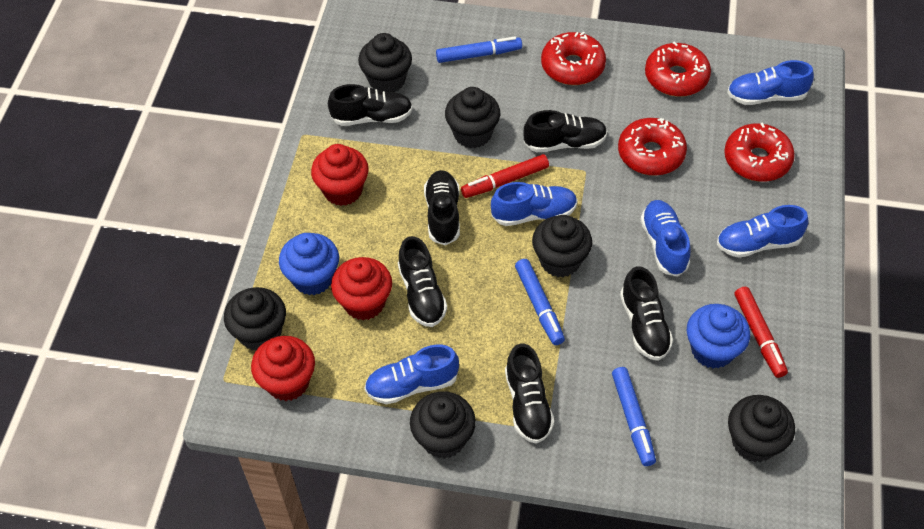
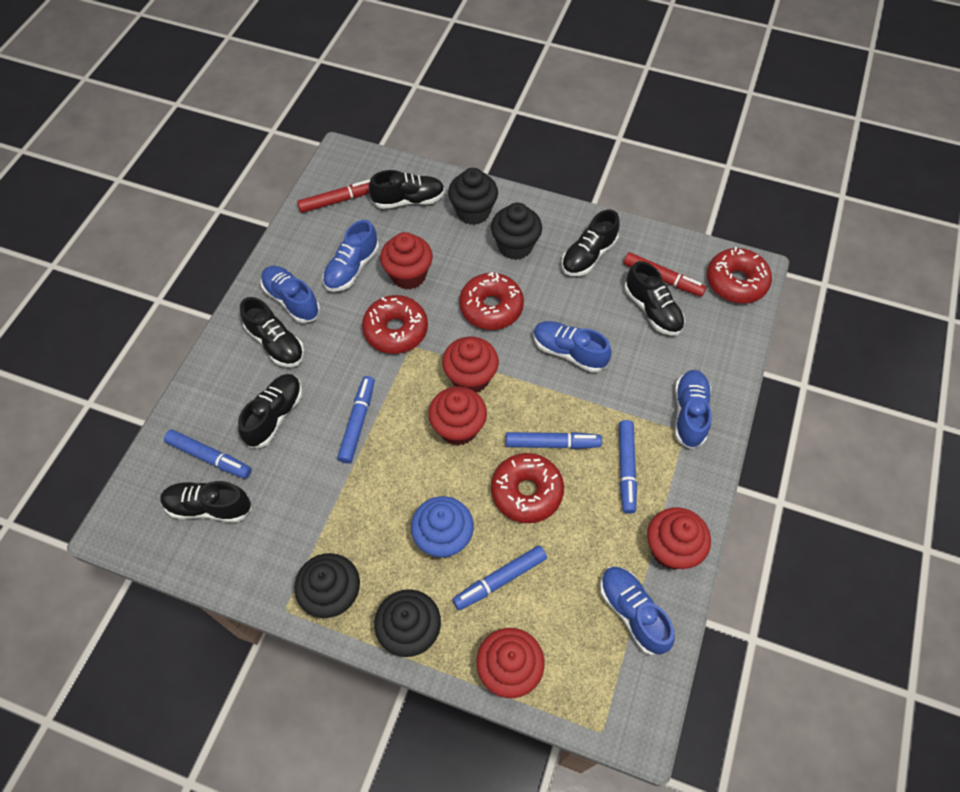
black cupcake: [224,287,286,350] [358,33,412,92] [410,391,476,459] [445,87,500,148] [532,215,592,277] [728,395,795,462] = 6 -> [294,553,360,618] [374,589,441,657] [448,168,498,225] [491,203,542,260] = 4
blue cupcake: [279,233,339,295] [687,304,750,369] = 2 -> [411,496,474,558] = 1
blue marker: [436,37,522,63] [515,259,565,345] [612,367,656,466] = 3 -> [164,430,252,479] [337,376,375,463] [453,545,547,610] [506,432,602,449] [619,420,637,514] = 5
red cupcake: [251,336,315,401] [311,144,369,206] [331,257,392,320] = 3 -> [380,232,433,290] [428,386,487,446] [442,336,499,393] [476,628,545,698] [647,507,711,569] = 5

